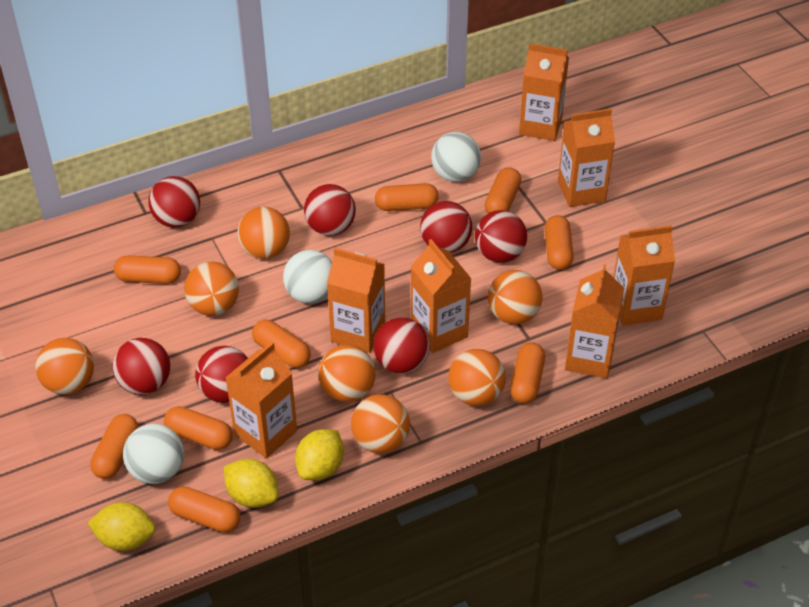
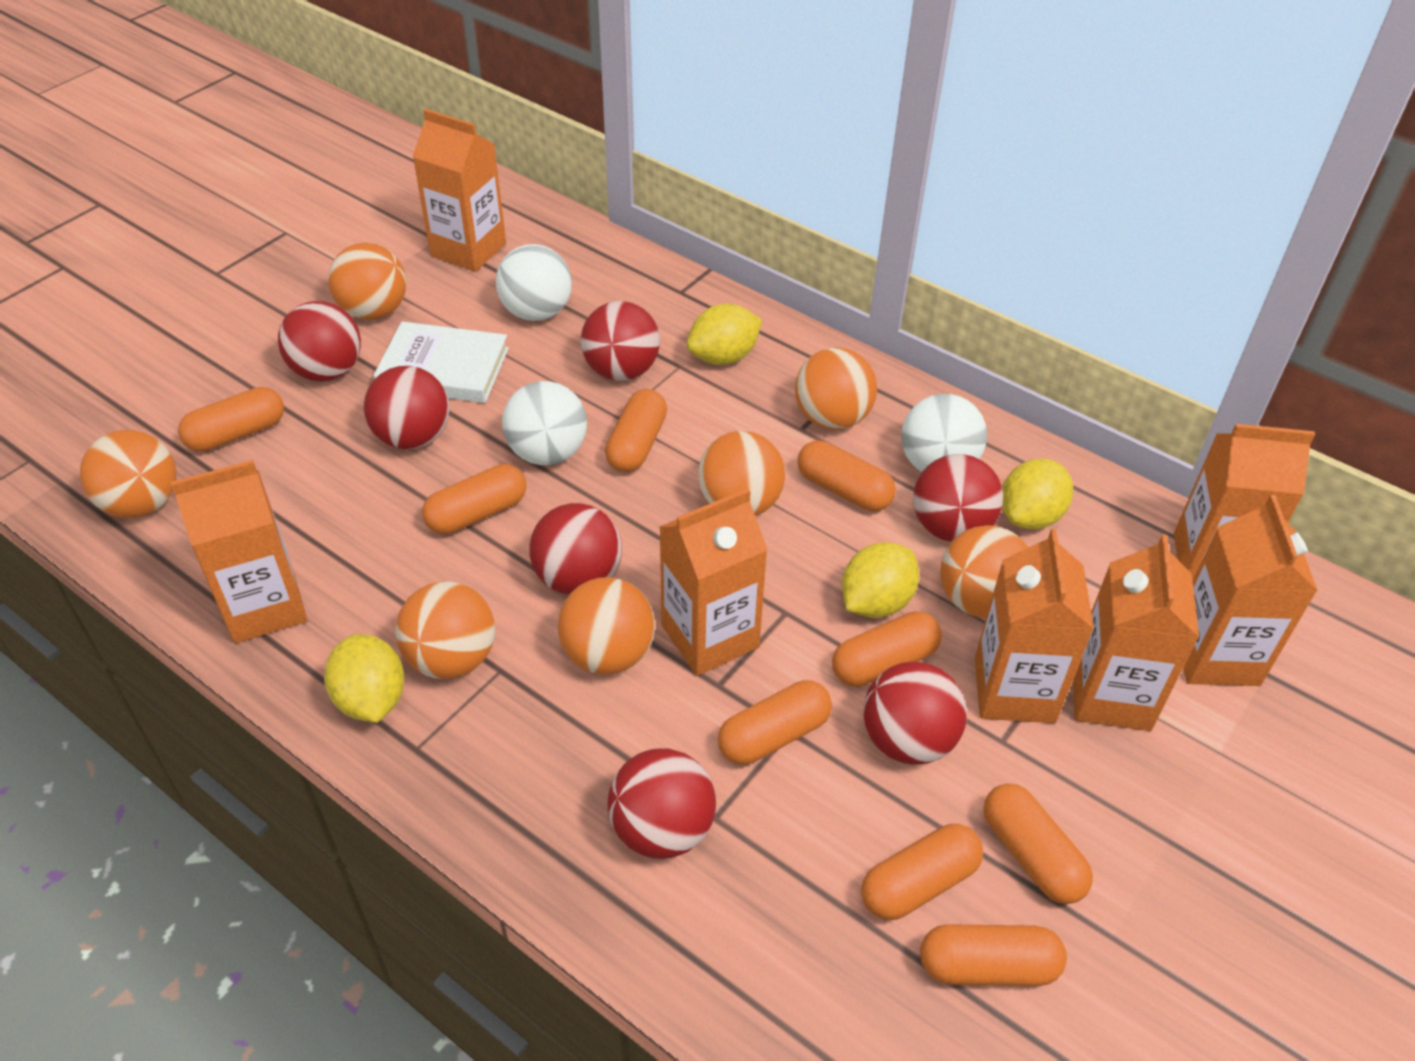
white book: none = 0 -> [373,321,509,403] = 1
yellow lemon: [88,502,156,551] [224,459,279,508] [295,429,344,480] = 3 -> [324,634,404,723] [687,303,762,365] [842,542,919,618] [1002,458,1073,530] = 4

